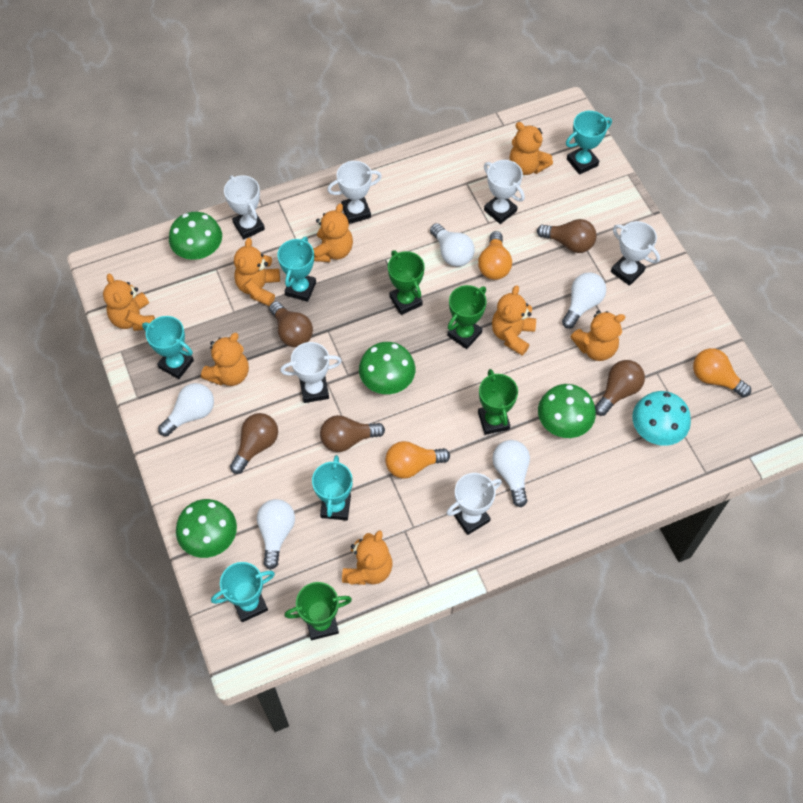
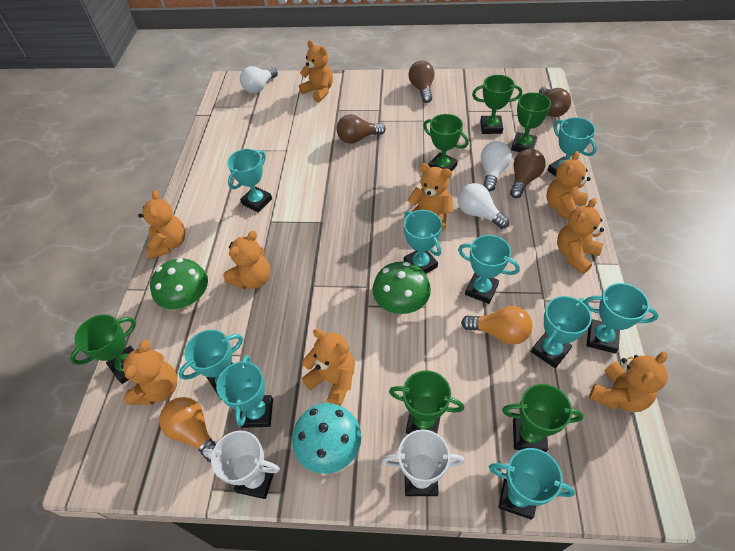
brown light bulb: [230,413,278,474] [269,301,313,347] [320,415,385,452] [537,219,597,253] [595,360,645,416] = 5 -> [336,114,386,144] [408,60,434,103] [510,149,546,198] [539,86,571,117] = 4
green mushroom: [169,212,222,260] [176,499,237,558] [359,342,415,394] [538,384,596,438] = 4 -> [150,258,208,309] [372,262,431,314] = 2
green trophy: [284,582,352,640] [388,250,425,315] [447,285,487,349] [478,369,518,435] = 4 -> [70,315,136,384] [389,370,464,434] [423,114,469,172] [472,75,522,134] [502,384,584,452] [511,92,551,152] = 6
orange light bulb: [385,441,450,479] [478,231,512,280] [693,348,751,398] = 3 -> [159,397,216,462] [461,306,533,345] = 2
orange teddy bear: [103,274,155,331] [201,333,249,386] [234,238,280,306] [313,203,353,262] [342,530,393,585] [492,285,536,355] [510,122,553,175] [570,310,625,361] = 8 -> [121,340,177,405] [138,190,185,259] [223,231,270,289] [299,40,333,103] [302,329,355,406] [407,163,453,232] [546,151,591,220] [557,198,604,274] [589,351,668,412] = 9
turquoise trophy: [142,316,194,379] [211,562,275,622] [277,237,316,302] [312,455,353,520] [566,111,612,175] = 5 -> [178,330,243,399] [216,355,273,428] [227,149,272,212] [404,210,442,274] [458,235,520,304] [489,448,575,520] [531,296,592,368] [547,117,597,177] [584,283,659,353] = 9
white light bulb: [158,383,214,436] [257,499,295,570] [430,223,474,267] [493,440,530,507] [562,272,606,329] = 5 -> [240,66,278,93] [458,183,509,229] [481,141,512,191] = 3
white trophy: [224,175,265,239] [280,342,342,403] [327,161,382,224] [446,473,502,535] [484,160,525,224] [611,221,660,286] = 6 -> [203,430,280,499] [382,429,464,496] = 2

